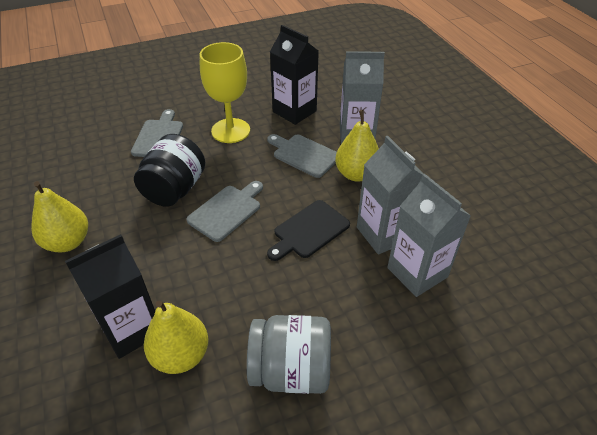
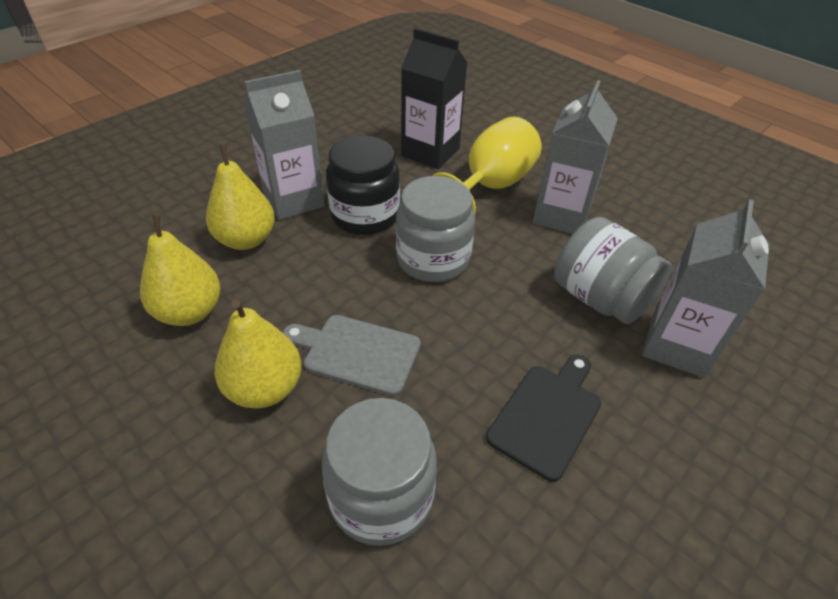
black carton: [65,234,155,359] [270,25,319,125] = 2 -> [401,28,467,169] = 1
grey cutting board: [131,109,183,157] [187,181,263,242] [267,134,337,178] = 3 -> [283,315,421,396] = 1
grey jar: [247,315,331,394] = 1 -> [322,398,437,546] [396,176,475,282] [554,217,672,324] = 3

